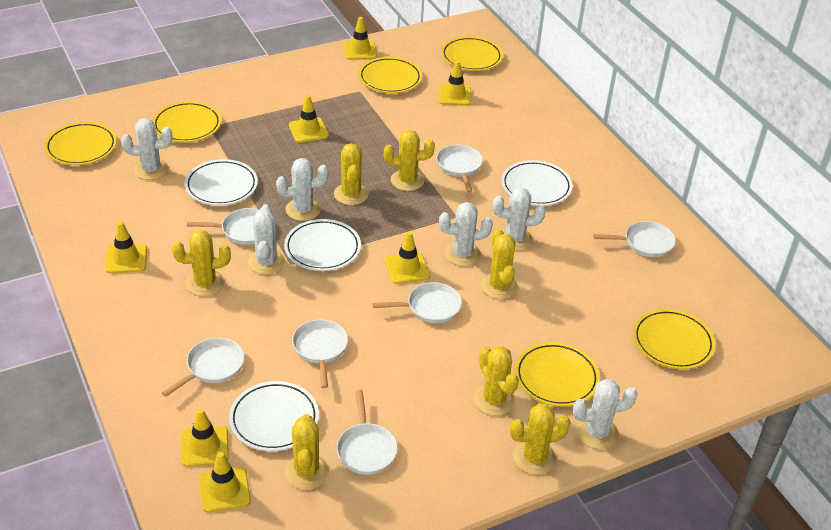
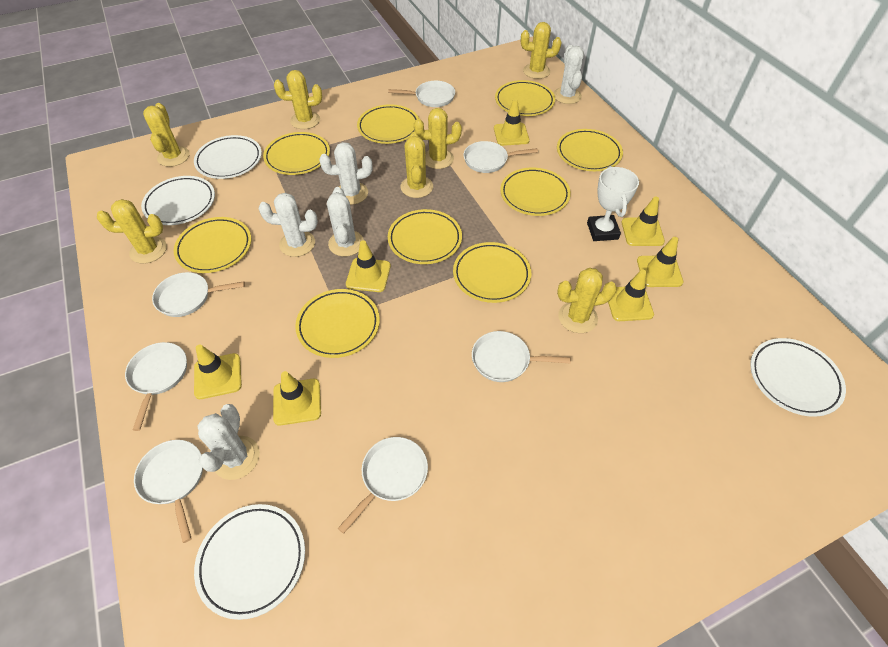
white cactus: [121,118,172,180] [248,204,285,275] [276,158,328,221] [439,202,493,266] [493,187,546,251] [573,379,638,449] = 6 -> [197,404,260,480] [258,193,318,257] [319,142,373,205] [327,187,364,257] [554,45,584,104] = 5
white trophy: none = 0 -> [587,166,639,241] = 1
yellow plate: [44,122,117,165] [152,101,221,142] [359,57,422,93] [441,36,503,71] [515,342,600,407] [633,309,715,369] = 6 -> [174,217,251,273] [263,132,330,175] [295,289,380,358] [357,104,419,144] [388,209,462,264] [453,242,531,303] [495,80,555,116] [500,168,571,216] [557,129,623,171] = 9

